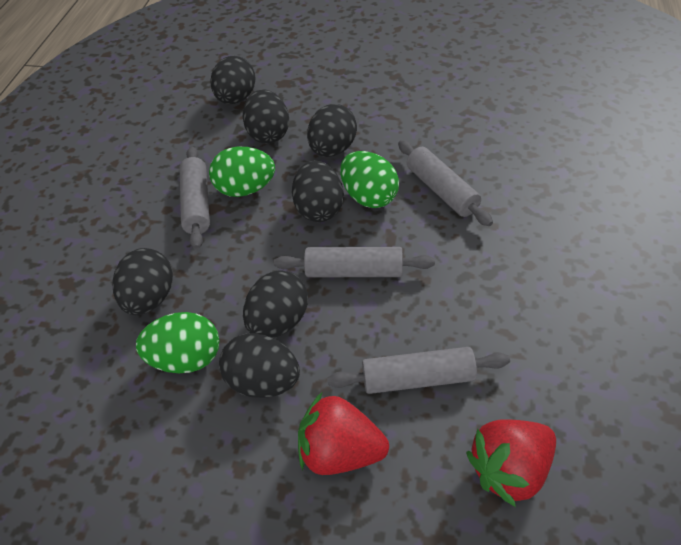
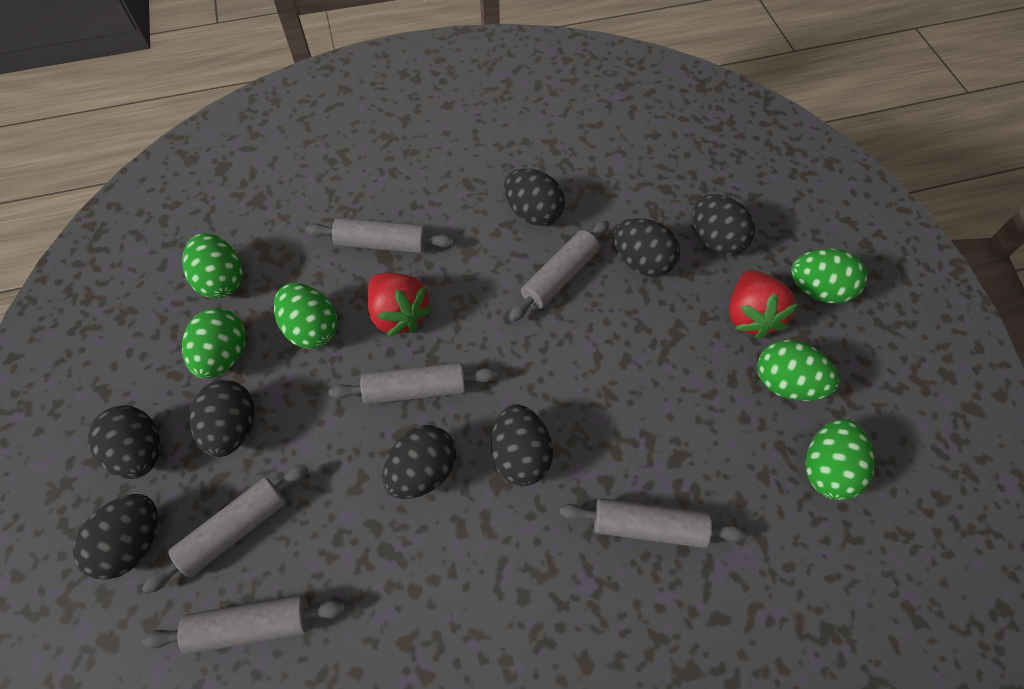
black egg: [113,248,173,315] [210,56,256,104] [219,333,300,398] [243,89,289,144] [243,271,308,338] [292,160,344,222] [307,104,357,157] = 7 -> [73,494,158,580] [88,406,160,479] [189,380,255,457] [383,425,456,499] [491,404,553,486] [504,169,565,226] [614,218,680,277] [693,194,755,255] = 8
green egg: [136,312,219,373] [209,147,275,197] [340,151,399,208] = 3 -> [182,233,242,299] [182,308,246,379] [274,283,337,349] [757,340,839,401] [791,248,867,304] [805,419,875,500] = 6
grey rolling pin: [180,147,210,249] [274,247,435,277] [327,347,510,394] [398,140,493,226] = 4 -> [142,464,309,594] [142,595,345,654] [306,218,454,253] [329,362,497,404] [509,220,609,322] [559,498,746,548] = 6

